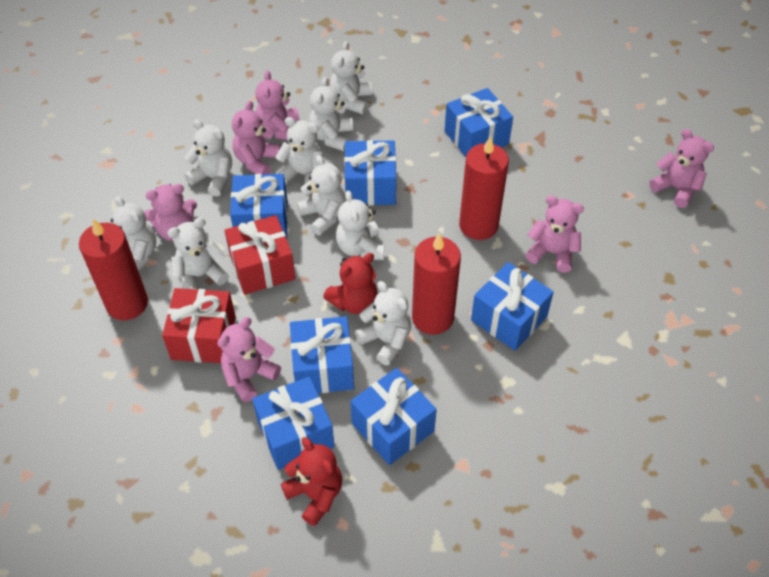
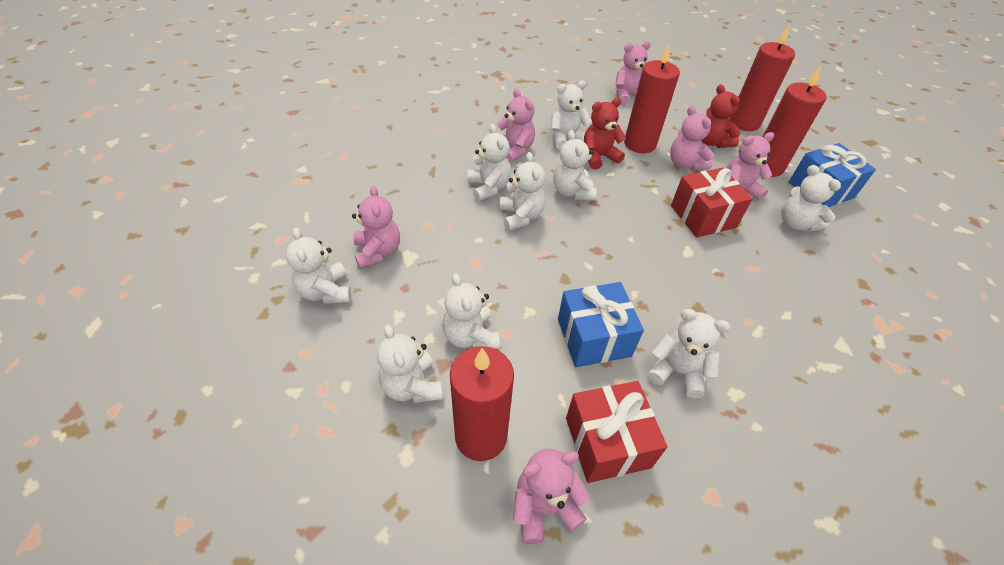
blue gift: [230,174,288,239] [252,377,334,470] [290,316,354,393] [344,140,396,206] [350,368,437,465] [445,88,513,157] [471,262,554,351] = 7 -> [558,282,644,367] [789,143,876,207] = 2
red candle: [79,218,148,320] [412,233,461,335] [459,136,509,240] = 3 -> [450,346,514,461] [624,44,680,153] [729,25,795,131] [763,67,827,177] = 4

